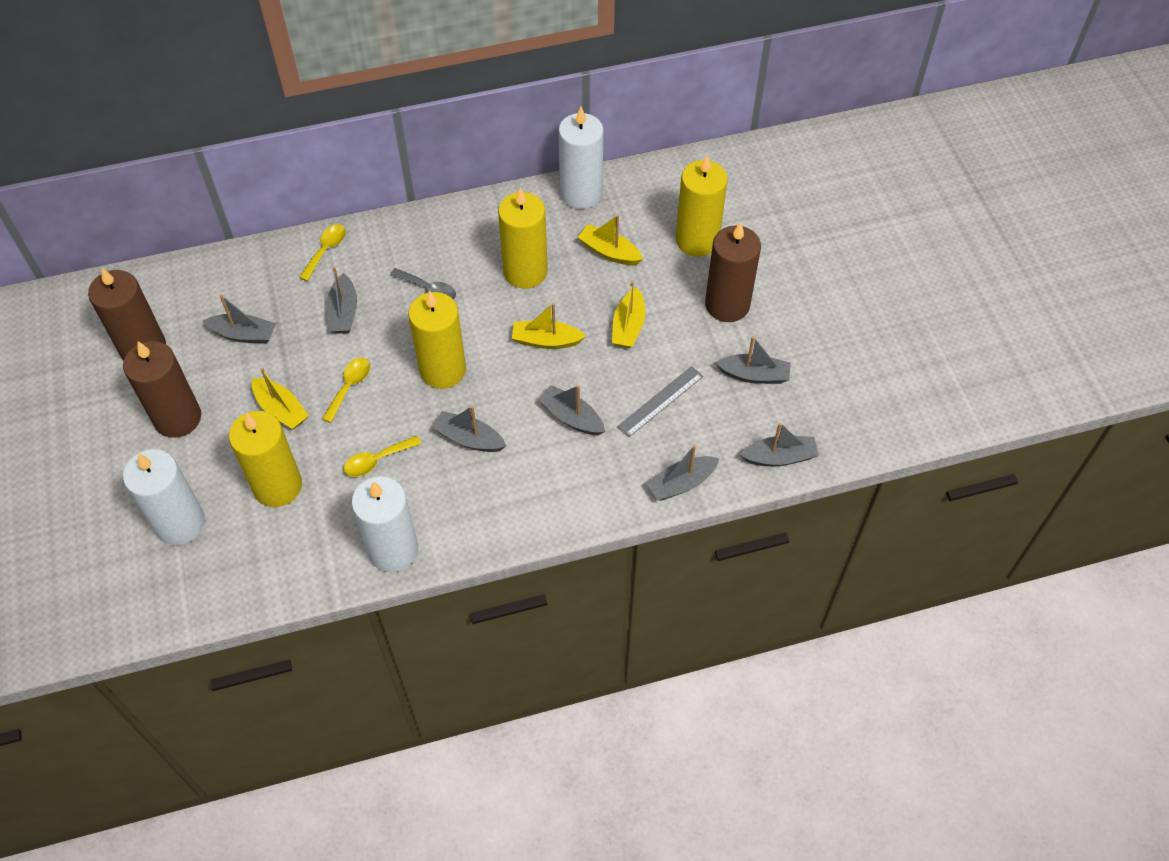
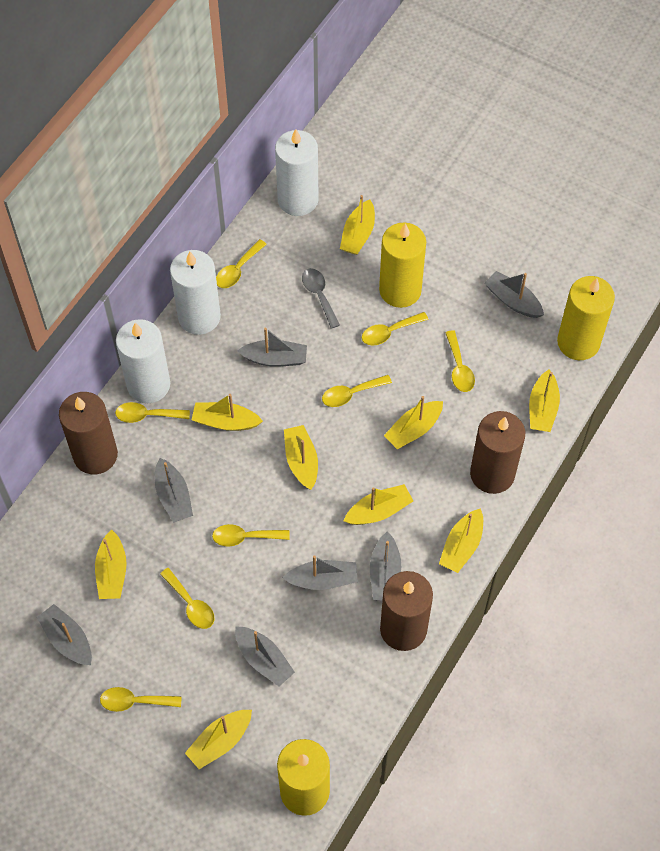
grey ruler: [617,366,703,437] = 1 -> none = 0
yellow boat: [252,368,309,430] [512,303,586,349] [578,215,643,265] [612,281,646,348] = 4 -> [95,530,127,599] [185,710,252,769] [192,394,263,431] [284,425,318,490] [340,195,375,255] [344,484,413,525] [384,396,443,449] [439,508,483,573] [529,370,560,432] = 9
yellow candle: [229,411,302,507] [408,290,466,389] [498,188,548,289] [676,155,728,256] = 4 -> [277,739,330,816] [379,222,426,308] [557,276,615,360] = 3
yellow spoon: [299,224,346,281] [322,358,370,423] [343,436,421,477] = 3 -> [100,687,182,712] [115,402,190,423] [160,568,214,629] [212,524,290,547] [216,239,267,288] [322,375,392,407] [362,312,429,346] [445,330,475,392] = 8

